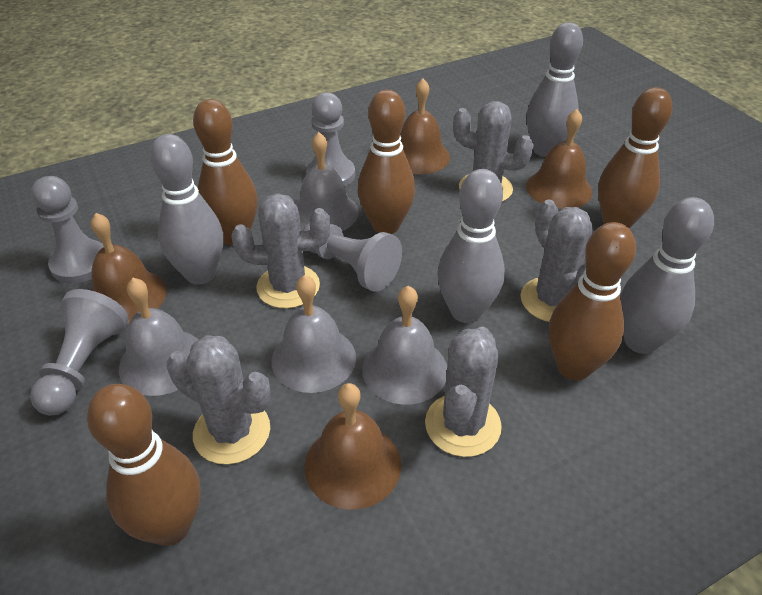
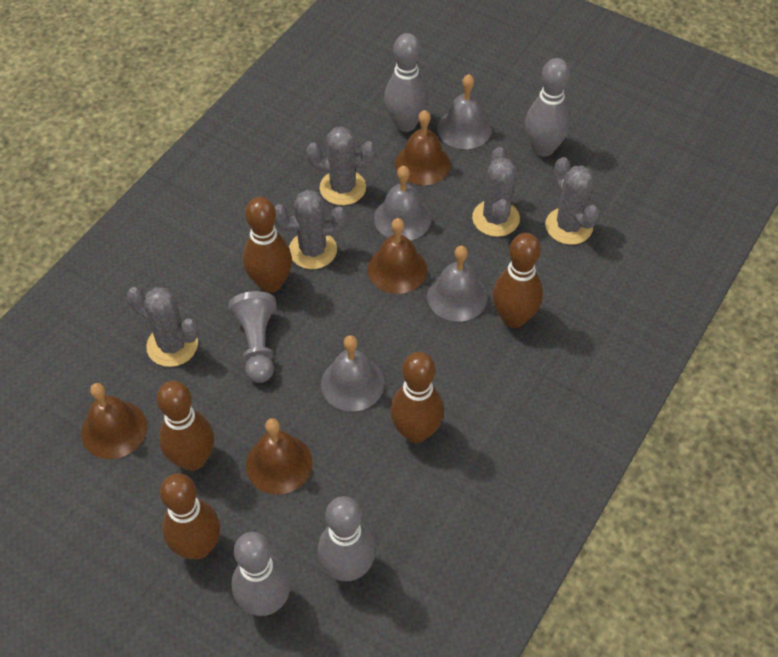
grey pawn: [30,289,129,415] [31,176,104,283] [302,223,402,292] [306,92,355,186] = 4 -> [228,291,277,383] = 1

